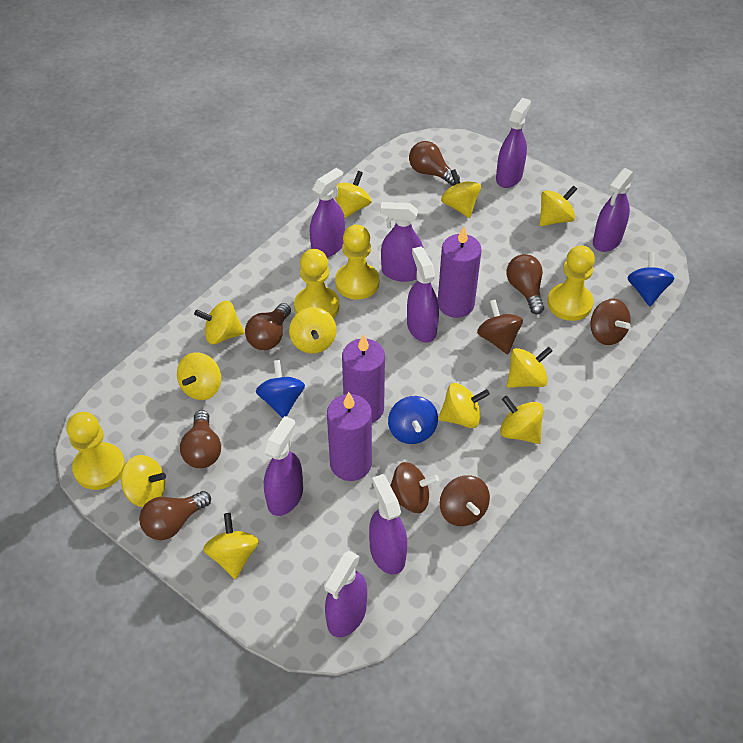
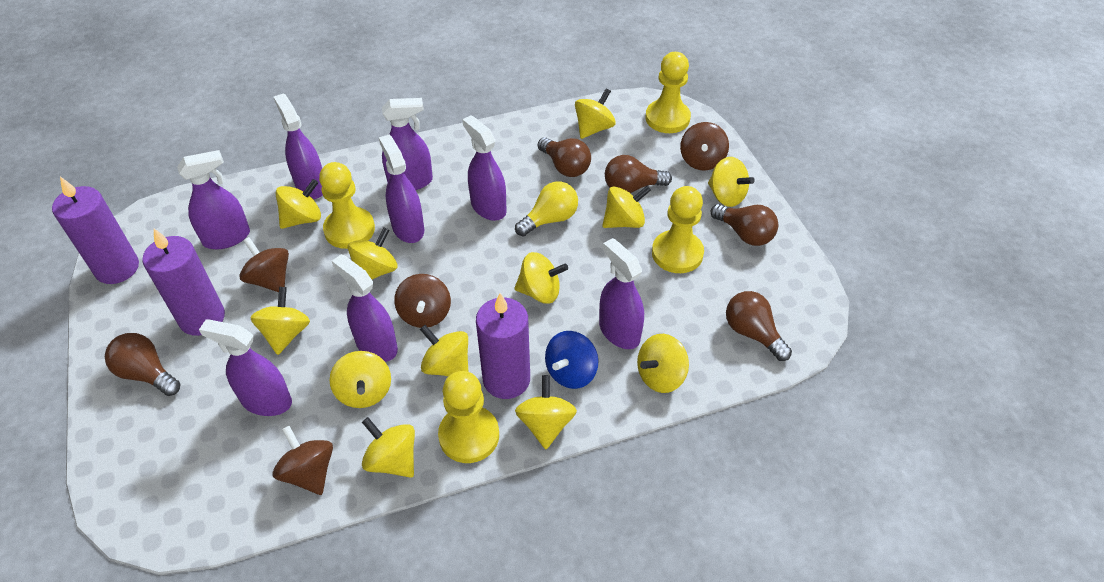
blue spinning top: [256,360,305,418] [388,396,438,444] [627,252,675,306] = 3 -> [545,331,598,389] = 1
yellow light bulb: none = 0 -> [515,181,578,237] = 1
yellow spinning top: [121,455,166,507] [177,352,221,400] [194,301,245,344] [203,513,259,579] [289,307,336,354] [335,171,372,218] [438,383,490,428] [441,169,481,218] [500,396,544,444] [507,347,553,388] [540,185,577,226] = 11 -> [250,287,310,355] [276,179,321,229] [329,351,391,408] [348,227,397,280] [362,417,415,478] [420,325,468,377] [514,252,568,304] [515,375,577,449] [575,88,616,139] [602,186,651,228] [637,334,689,393] [708,157,755,207] = 12

